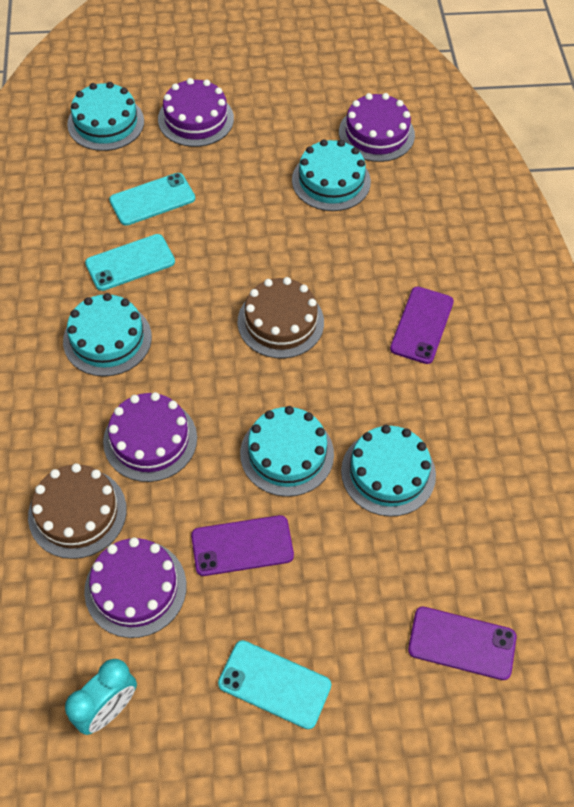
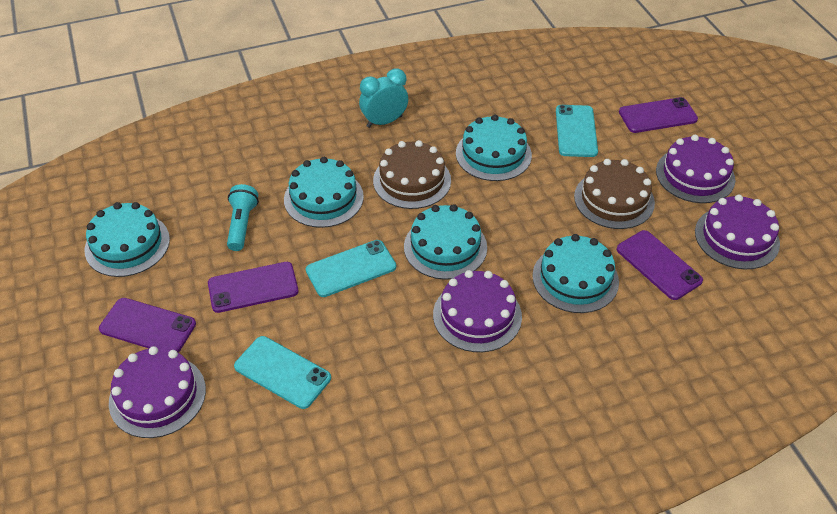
purple phone: [191,515,294,576] [390,286,454,364] [408,607,517,680] = 3 -> [99,298,196,353] [208,262,298,313] [617,230,703,300] [619,97,698,133] = 4
turquoise flashlight: none = 0 -> [227,184,259,251] = 1

